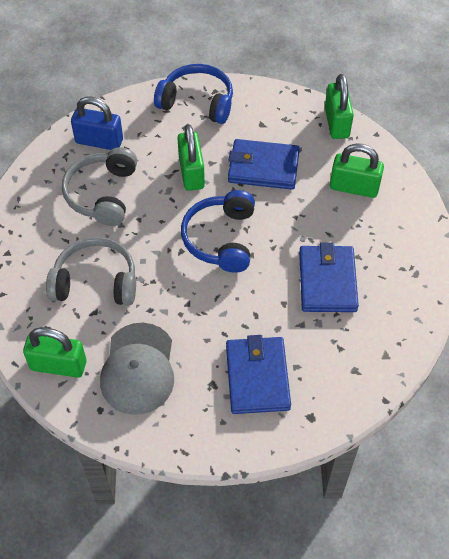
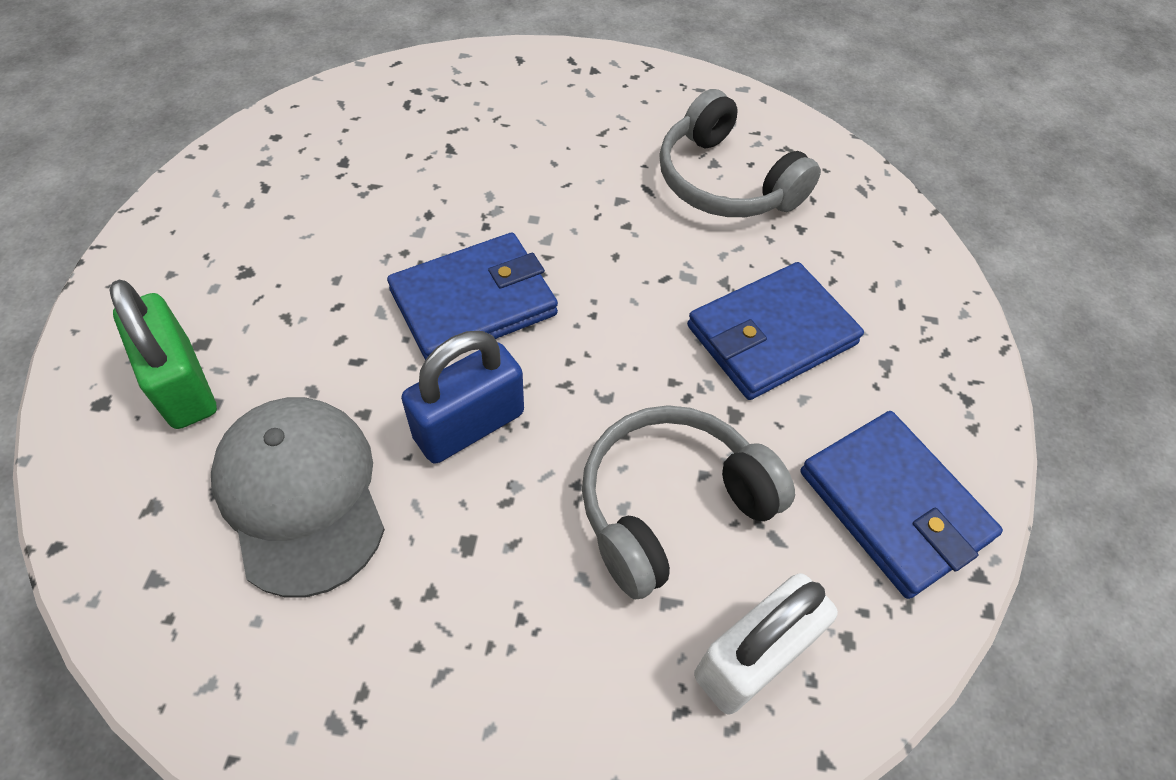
blue headphones: [154,64,233,124] [181,190,255,273] = 2 -> none = 0
green padlock: [23,327,86,378] [178,124,205,191] [325,74,354,139] [330,143,384,198] = 4 -> [110,280,217,429] = 1
white padlock: none = 0 -> [694,573,838,714] = 1

